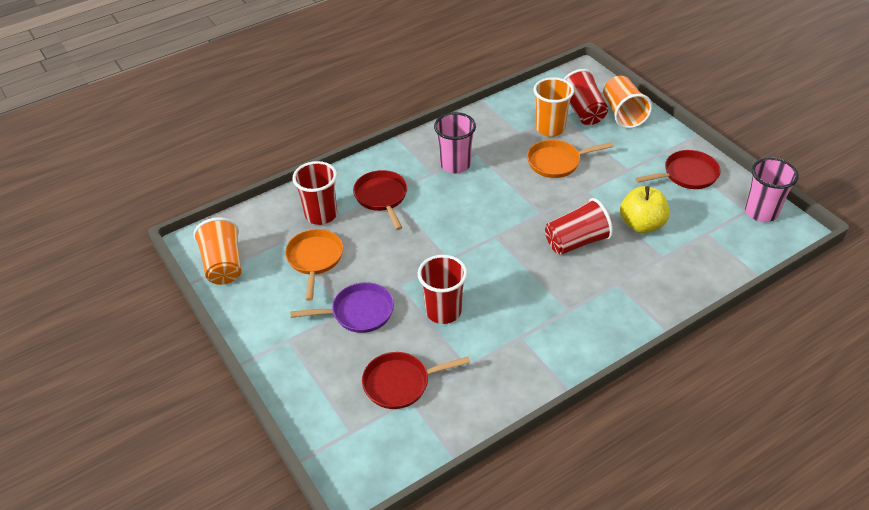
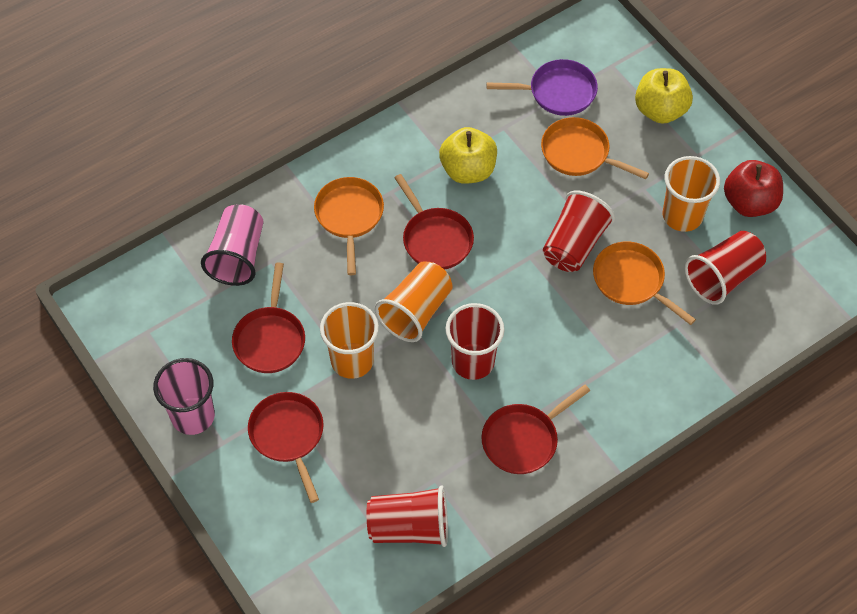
orange pan: [285,229,343,301] [527,140,614,178] = 2 -> [314,177,384,275] [541,117,649,179] [593,242,696,325] = 3
red apple: none = 0 -> [724,160,783,217] = 1
red pan: [353,170,408,230] [362,352,471,409] [635,150,721,189] = 3 -> [232,263,305,373] [248,392,324,503] [394,174,474,270] [481,384,590,474] = 4
yellow apple: [620,186,669,233] = 1 -> [439,127,497,184] [635,68,693,124] = 2

